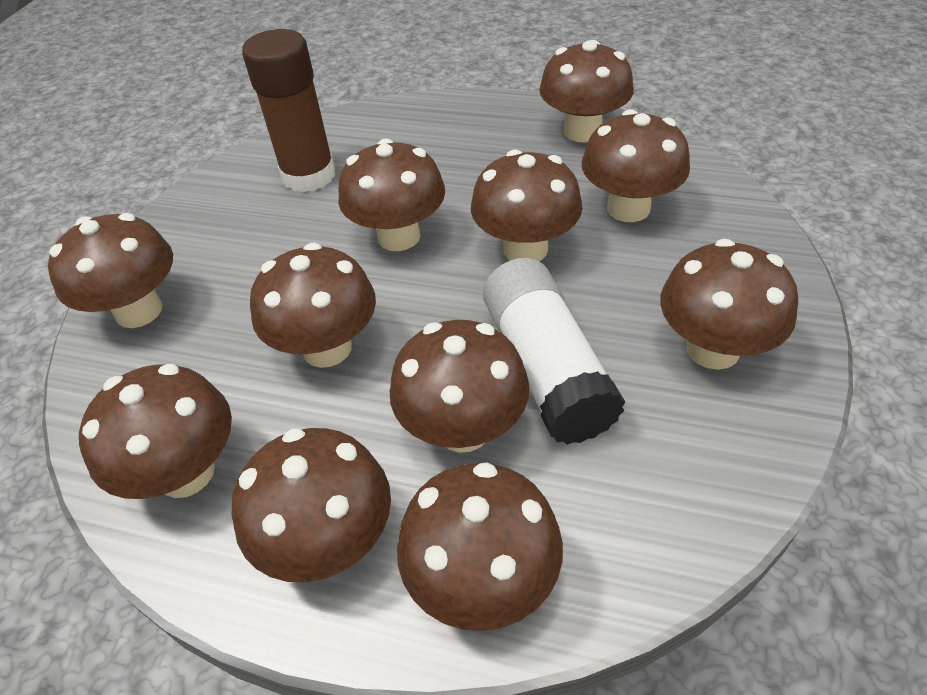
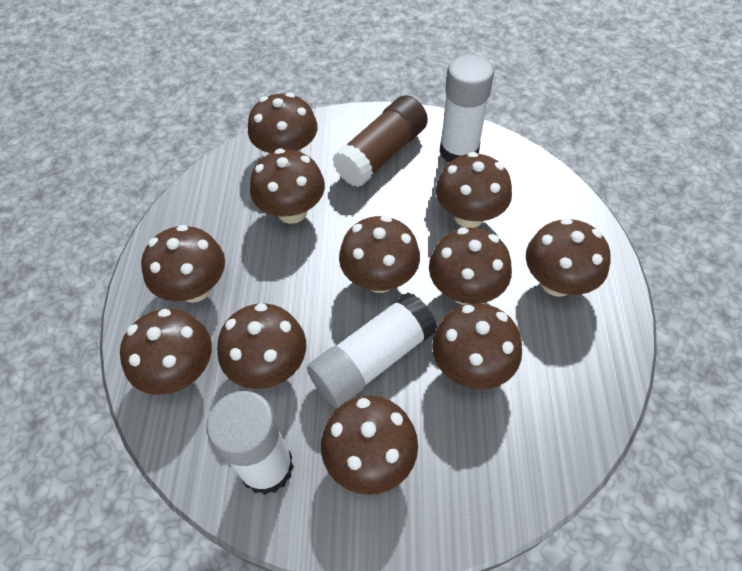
white glue stick: [483,258,625,445] = 1 -> [207,391,294,495] [307,292,437,408] [440,54,494,162] = 3

